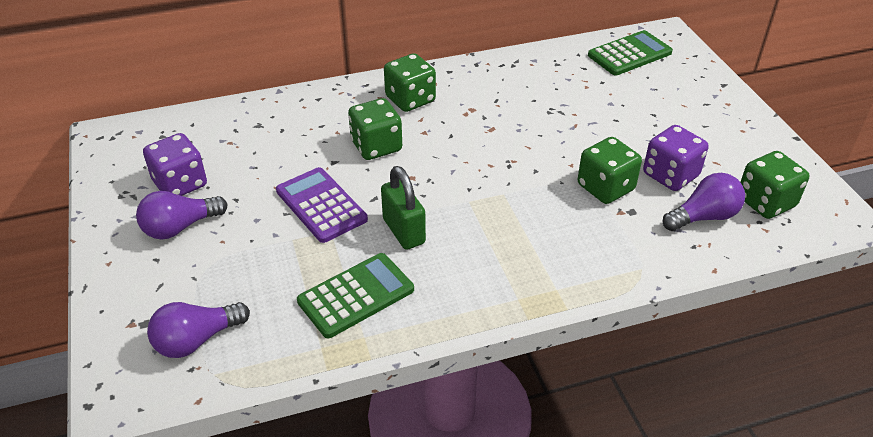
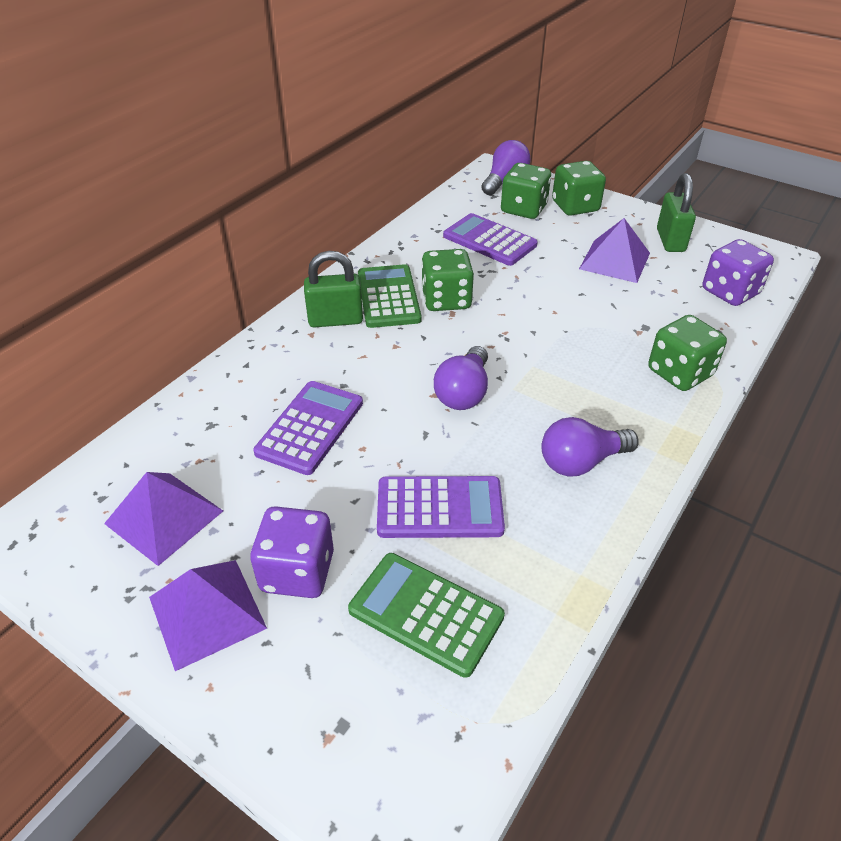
green padlock: [381,166,426,250] = 1 -> [304,251,363,327] [657,173,696,252] = 2
purple calculator: [276,167,368,243] = 1 -> [253,381,363,475] [377,476,505,538] [443,213,538,266] = 3
purple pyramid: none = 0 -> [104,472,223,566] [149,560,267,671] [579,218,650,283] = 3

